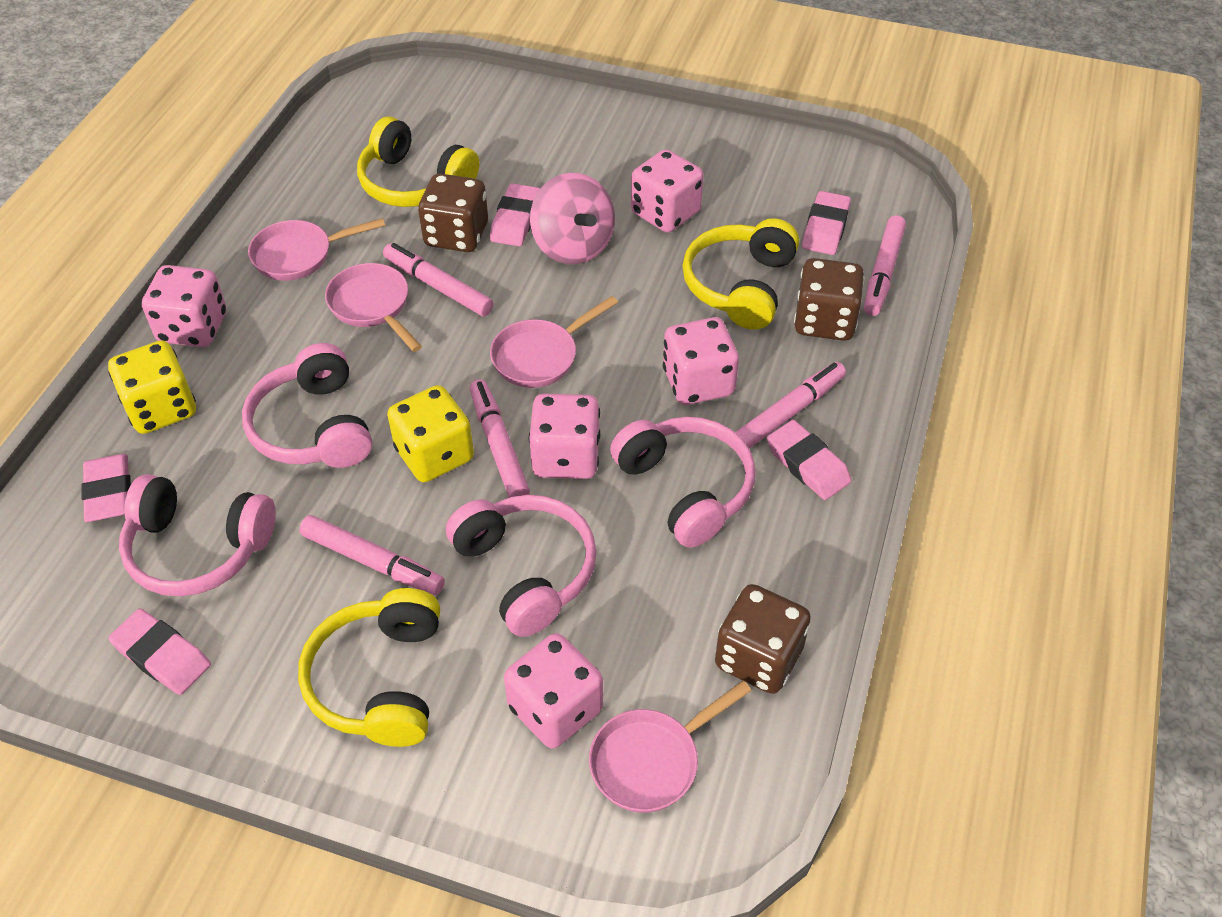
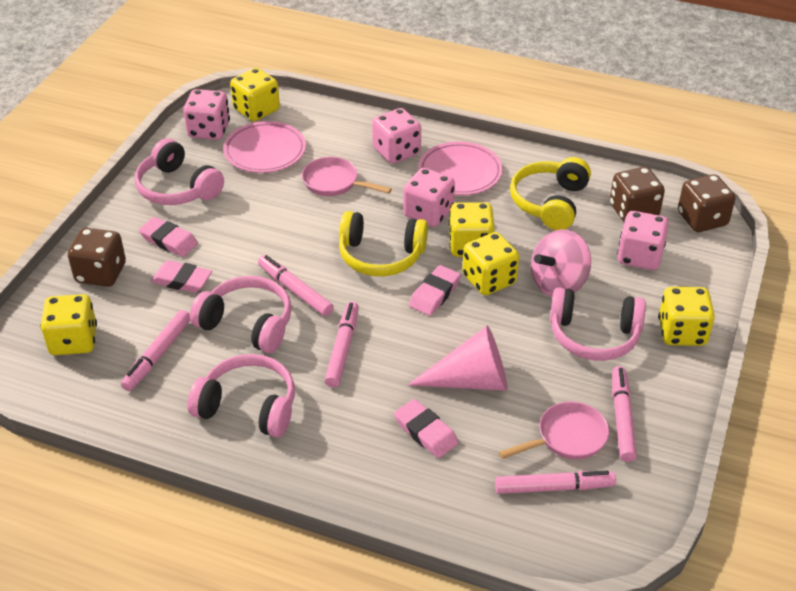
pink cone: none = 0 -> [408,326,508,391] = 1
pink dice: [142,265,226,347] [504,633,603,749] [529,394,600,479] [631,149,704,233] [663,317,739,405] = 5 -> [183,89,230,140] [372,108,421,164] [403,168,455,227] [617,211,669,270] = 4
pink eraser: [81,454,131,522] [108,609,211,695] [490,183,540,246] [767,420,852,500] [802,191,851,255] = 5 -> [139,217,198,257] [151,260,212,293] [394,399,459,458] [409,265,461,316] = 4
pink pan: [248,218,385,281] [325,263,422,352] [490,296,618,388] [589,681,752,813] = 4 -> [302,157,392,196] [498,402,609,459] = 2
pink plate: none = 0 -> [223,121,306,173] [418,142,503,195] = 2
yellow dice: [108,340,196,434] [387,385,474,482] = 2 -> [40,294,97,355] [230,68,280,121] [449,202,495,257] [462,232,519,295] [658,287,715,346] = 5
yellow headphones: [298,588,440,747] [357,117,479,207] [682,218,799,330] = 3 -> [339,211,428,276] [510,157,591,230] = 2

